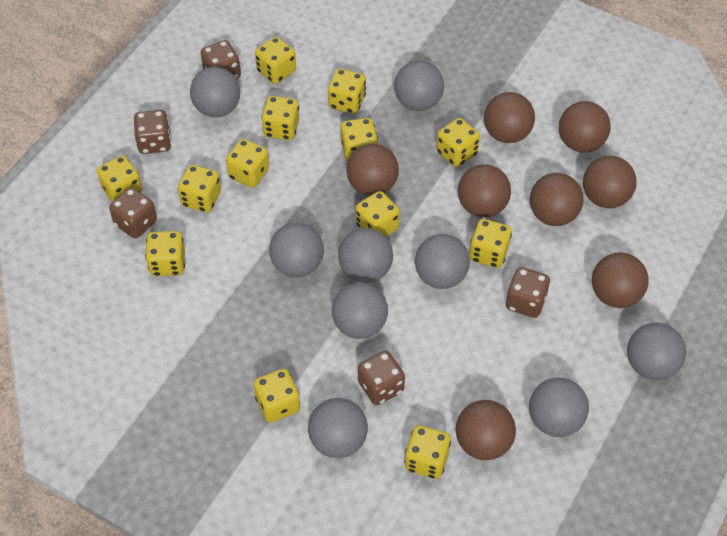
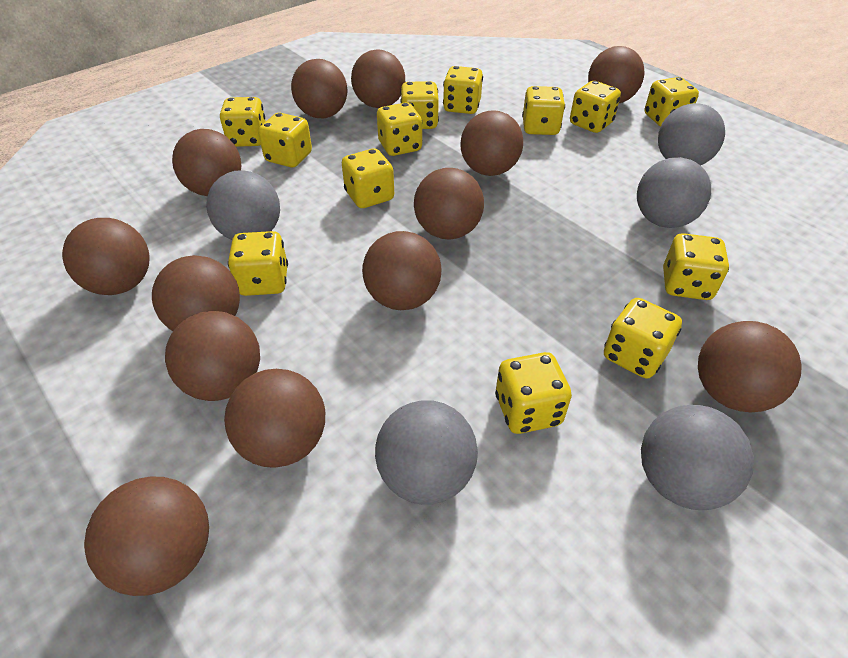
brown ball: [346,144,399,196] [456,400,516,460] [458,164,511,217] [484,92,535,143] [530,173,584,226] [559,101,611,153] [583,156,637,208] [592,252,649,308] = 8 -> [62,218,149,295] [84,476,209,596] [152,255,240,331] [165,311,260,401] [172,129,241,196] [224,369,325,468] [291,59,348,118] [351,49,405,108] [362,231,441,310] [414,168,484,239] [460,111,523,176] [588,46,645,103] [698,321,802,412] = 13
brown dice: [109,187,157,238] [134,110,171,154] [201,40,241,79] [358,351,405,405] [506,267,550,318] = 5 -> none = 0
grey ball: [190,67,240,117] [269,222,324,277] [308,398,368,458] [332,282,388,339] [338,228,393,283] [394,61,444,111] [415,234,470,289] [529,377,589,437] [627,323,686,380] = 9 -> [206,170,280,240] [375,400,478,505] [637,157,711,228] [641,405,754,510] [658,103,725,165] = 5

